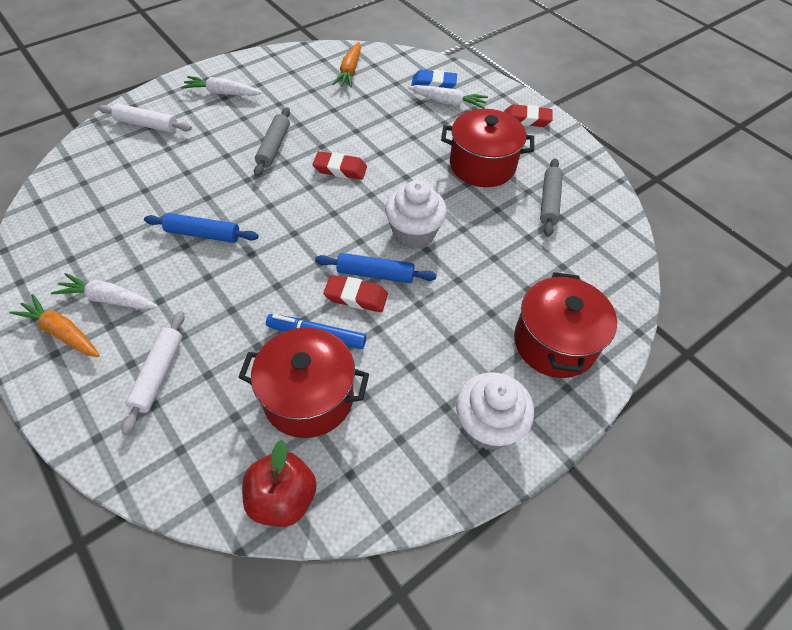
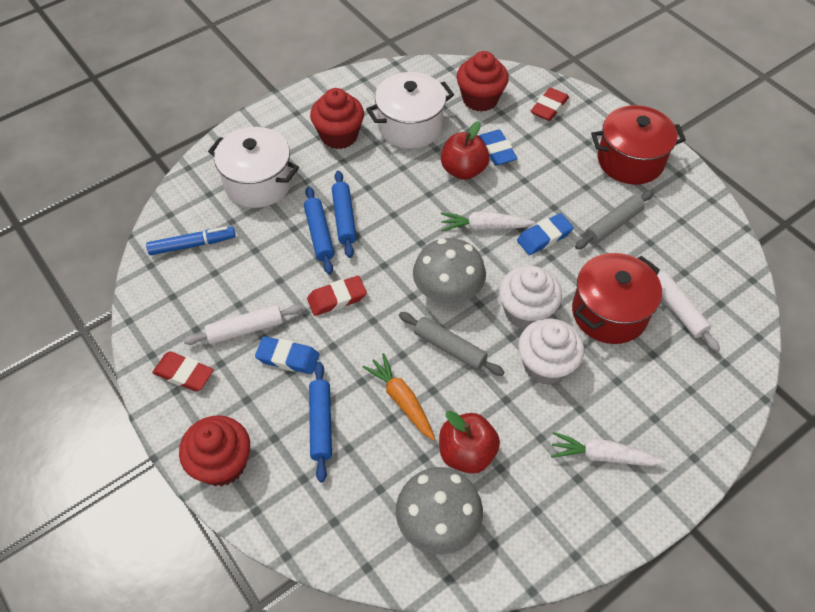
blue eraser: [411,70,457,89] = 1 -> [255,336,319,374] [479,130,518,165] [517,213,574,255] = 3
blue rolling pin: [144,213,259,243] [315,253,437,283] = 2 -> [304,186,334,275] [309,362,332,482] [332,171,357,258] = 3
grey mushroom: none = 0 -> [396,467,483,555] [413,238,486,304] = 2
orange carrot: [9,294,100,357] [332,42,361,88] = 2 -> [362,353,435,441] = 1
red apple: [242,440,317,527] = 1 -> [439,411,500,474] [441,121,489,180] = 2
red cupcake: none = 0 -> [179,415,250,486] [310,88,364,149] [456,51,509,112] = 3
red pot: [238,328,369,438] [441,109,534,187] [514,272,617,378] = 3 -> [572,253,662,344] [591,105,686,185] = 2
white carrot: [51,273,158,309] [181,76,262,96] [408,85,488,109] = 3 -> [441,212,535,231] [551,432,665,466] = 2
white pot: none = 0 -> [208,127,299,208] [366,72,454,149] = 2

